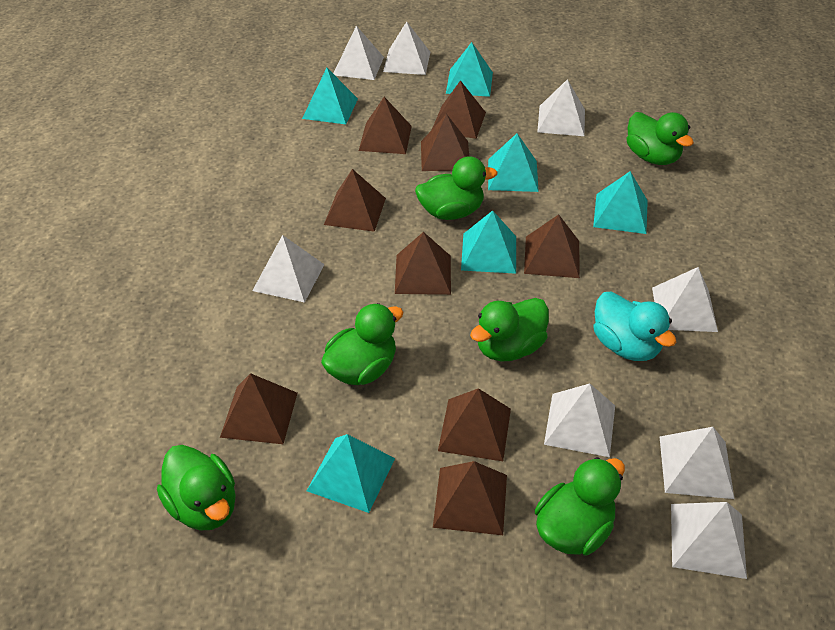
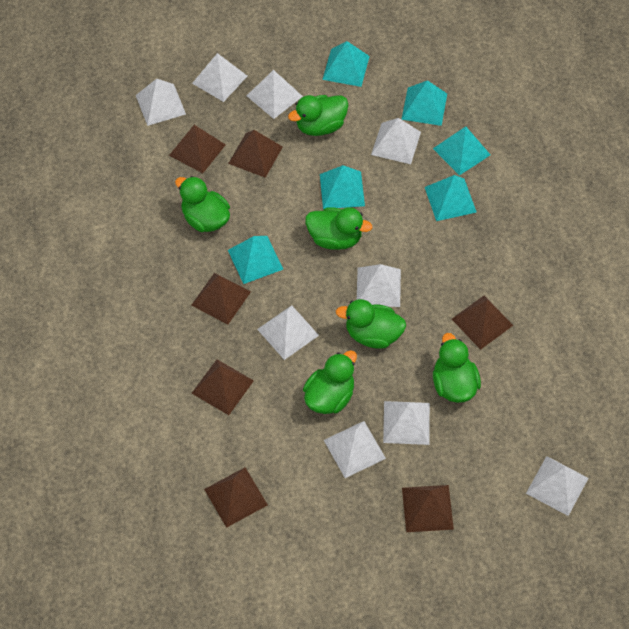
brown pyramid: [220,373,297,444] [324,169,386,232] [359,97,412,154] [395,232,451,295] [421,114,469,171] [432,80,486,139] [433,461,507,535] [438,388,511,461] [524,214,580,278] = 9 -> [169,125,226,173] [191,273,251,325] [192,360,254,415] [204,468,268,528] [228,130,283,178] [402,485,454,532] [452,296,513,350] = 7
turquoise duck: [594,292,676,361] = 1 -> none = 0
white pyramid: [252,235,325,303] [333,26,384,80] [383,21,430,75] [537,79,585,136] [544,384,615,457] [652,267,718,332] [660,427,734,499] [671,502,747,579] = 8 -> [136,79,186,126] [192,53,247,102] [247,70,303,119] [257,305,319,360] [324,421,386,478] [357,264,401,307] [371,118,421,164] [383,401,430,445] [526,456,588,516] = 9

